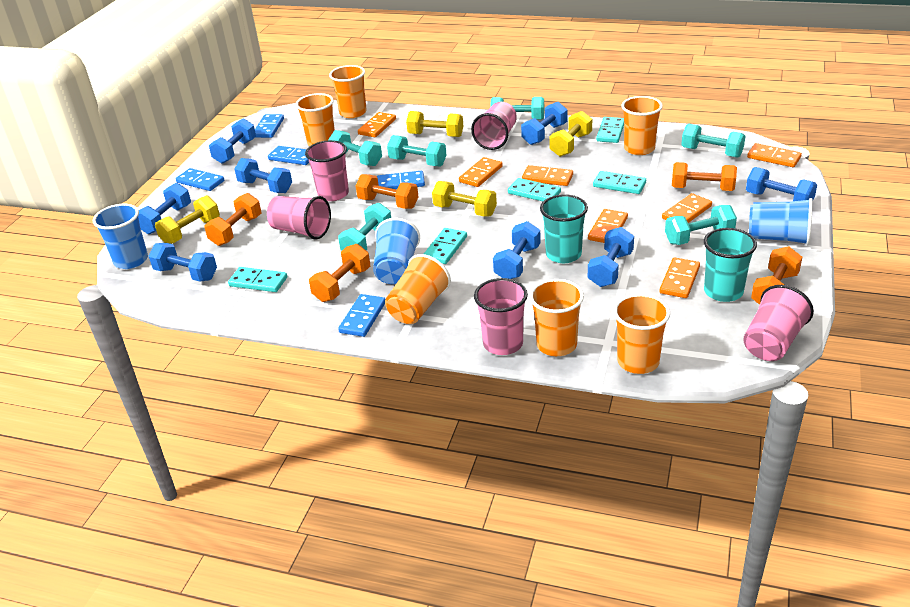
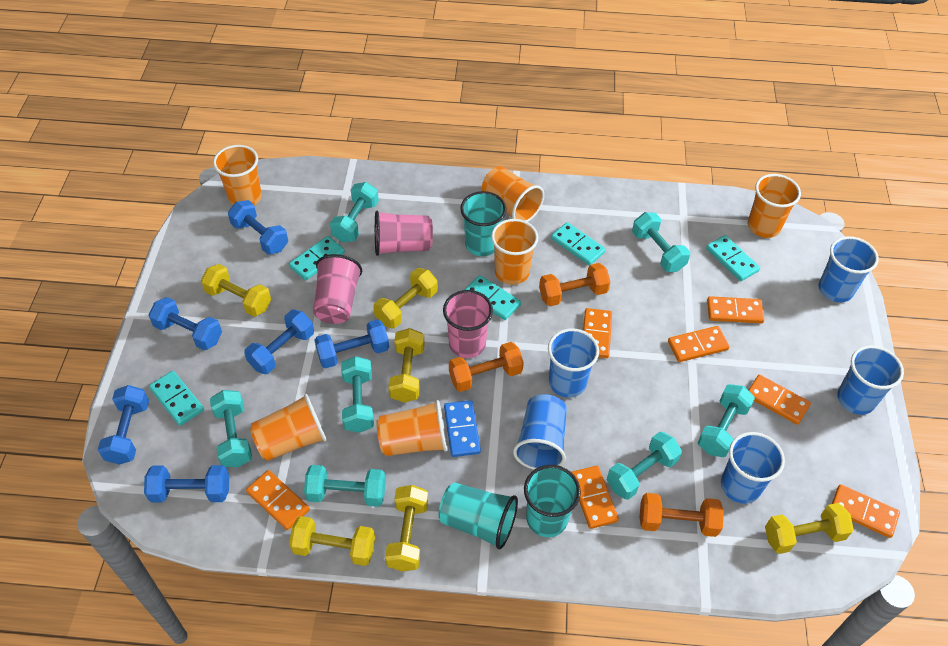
blue cup: [93,204,148,269] [373,218,420,284] [749,198,813,245] = 3 -> [513,394,567,470] [548,328,599,398] [721,432,785,504] [819,236,879,302] [837,345,904,415] = 5
blue domino: [176,168,224,191] [255,114,284,138] [268,146,309,165] [338,294,385,337] [377,171,425,189] = 5 -> [444,400,481,457] = 1
blue dumbbell: [138,183,191,234] [149,243,217,282] [209,118,256,164] [234,158,292,193] [493,221,541,279] [521,102,568,145] [588,227,634,287] [746,167,817,201] = 8 -> [98,385,149,464] [144,465,229,503] [149,297,222,351] [228,200,288,255] [244,310,314,374] [314,320,389,368] = 6
orange dumbbell: [204,193,261,246] [309,244,370,302] [356,174,418,209] [672,162,737,191] [751,246,802,305] = 5 -> [449,342,524,392] [539,263,610,306] [640,493,724,537] = 3
pink cup: [267,196,331,240] [305,140,349,201] [471,102,517,150] [474,278,528,355] [743,285,814,361] = 5 -> [313,254,362,324] [375,211,433,256] [443,290,493,358] = 3
turquoise cup: [540,194,588,263] [704,228,757,302] = 2 -> [438,482,518,549] [460,191,507,256] [524,465,581,537] = 3
turquoise dumbbell: [328,130,382,166] [338,202,391,250] [387,135,447,166] [490,97,544,120] [665,205,737,245] [681,124,745,158] = 6 -> [210,390,252,467] [304,465,386,507] [330,182,379,242] [341,356,374,433] [607,432,682,500] [632,212,690,272] [698,384,755,457] = 7
yellow dumbbell: [155,195,220,244] [406,111,463,137] [432,181,497,217] [549,111,592,157] = 4 -> [201,264,271,317] [289,516,375,566] [373,268,438,328] [385,485,428,571] [388,328,425,402] [765,503,854,554] = 6

